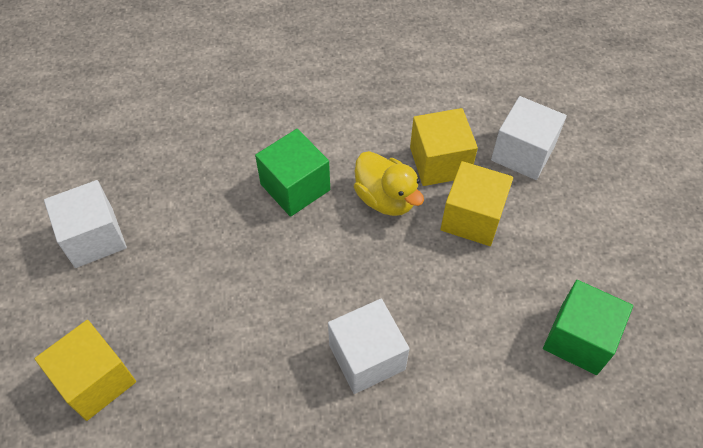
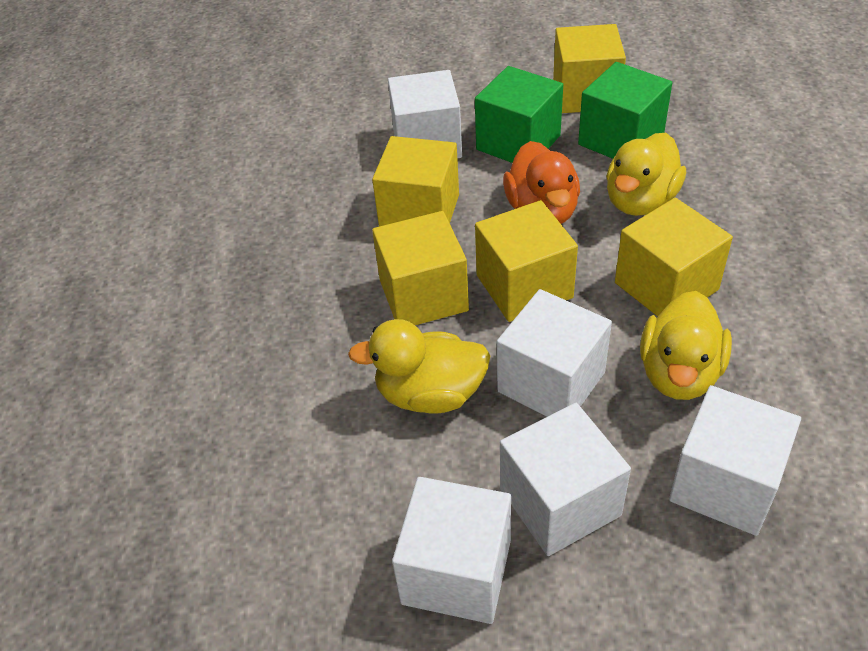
orange duck: none = 0 -> [503,141,580,224] = 1
white cube: [44,180,127,268] [328,299,410,394] [491,96,567,180] = 3 -> [388,70,462,158] [392,477,511,624] [497,289,612,417] [500,403,631,556] [669,385,801,536] = 5
yellow cube: [35,320,136,421] [410,108,478,186] [441,161,513,246] = 3 -> [372,136,459,227] [372,211,469,325] [475,200,578,322] [553,24,626,113] [615,198,733,317] = 5
yellow duck: [354,151,424,216] = 1 -> [348,319,491,413] [606,133,686,216] [640,291,732,400] = 3

